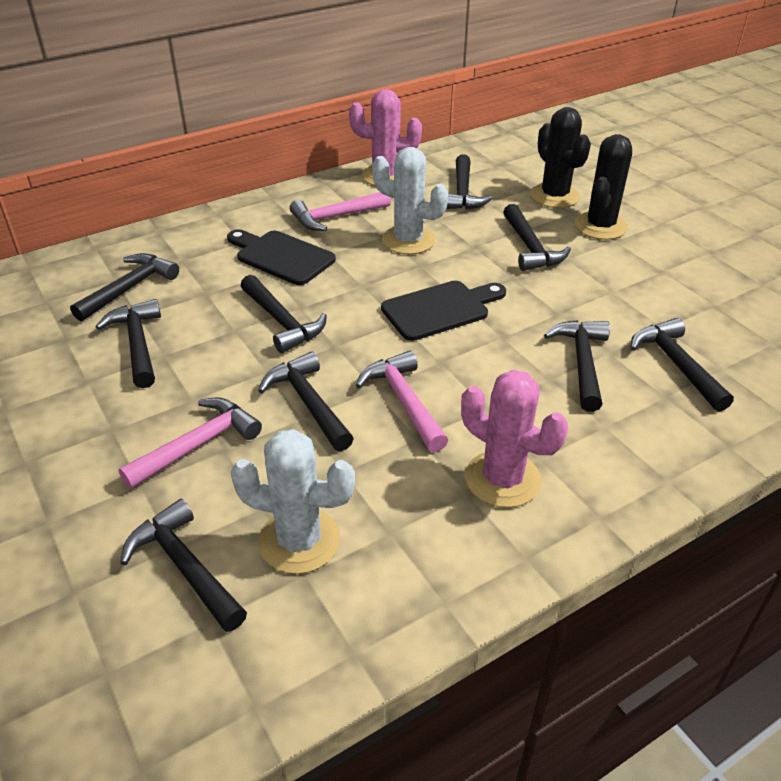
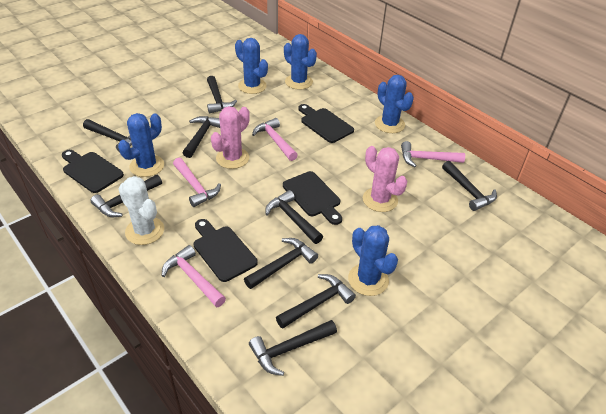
black cactus: [530,107,591,208] [574,134,632,240] = 2 -> none = 0
black cutting board: [227,229,336,285] [381,281,506,341] = 2 -> [62,150,124,193] [194,219,258,282] [283,171,342,225] [298,104,354,143] = 4
blue cactus: none = 0 -> [118,113,164,177] [235,38,268,94] [284,34,317,90] [348,225,398,296] [375,75,414,133] = 5
pink hammer: [119,398,262,489] [290,192,391,231] [356,351,448,452] = 3 -> [162,245,226,307] [173,158,221,207] [252,118,298,161] [401,141,465,167] = 4
white cactus: [231,429,355,574] [372,147,448,254] = 2 -> [119,176,164,245] = 1

